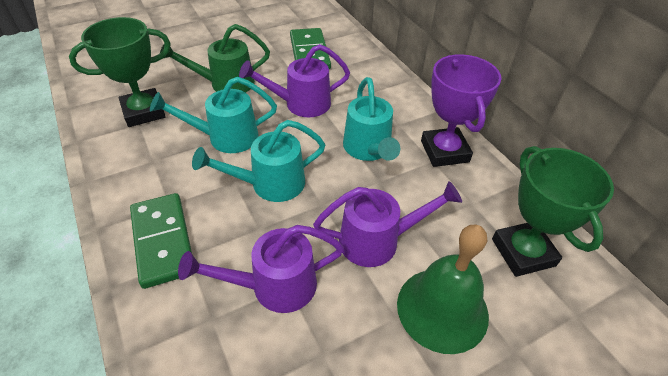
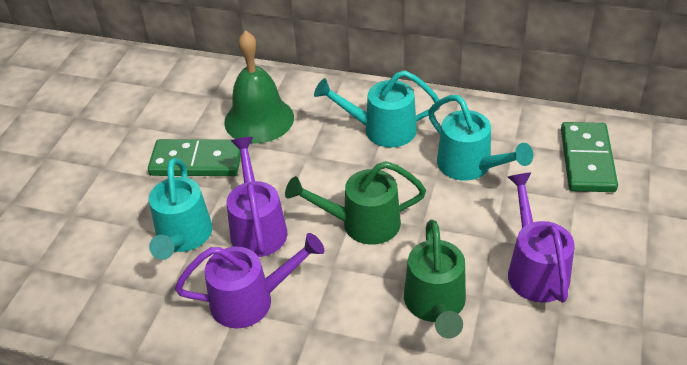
green trophy: [69,17,171,127] [492,146,614,277] = 2 -> none = 0
green watering can: [160,24,270,93] = 1 -> [285,161,426,245] [404,220,466,339] = 2
purple trophy: [421,54,501,167] = 1 -> none = 0

